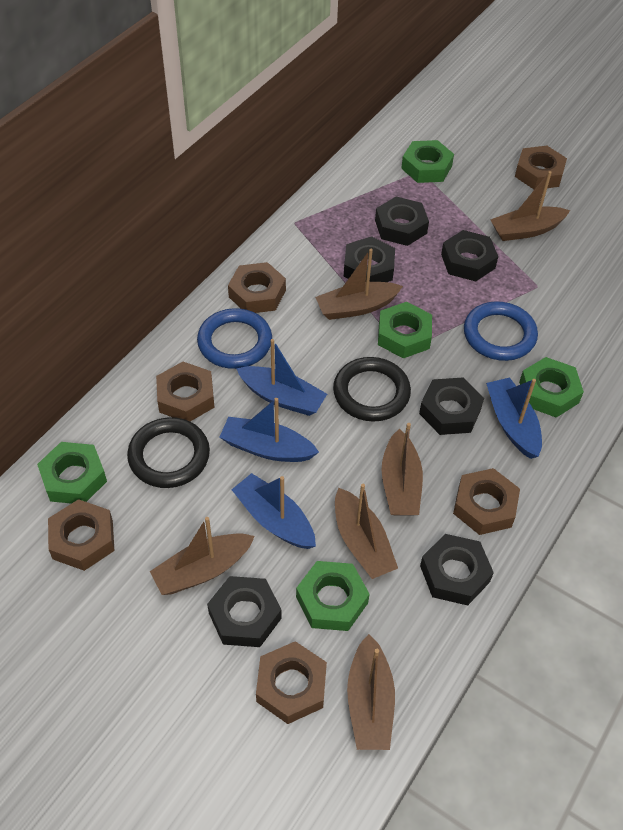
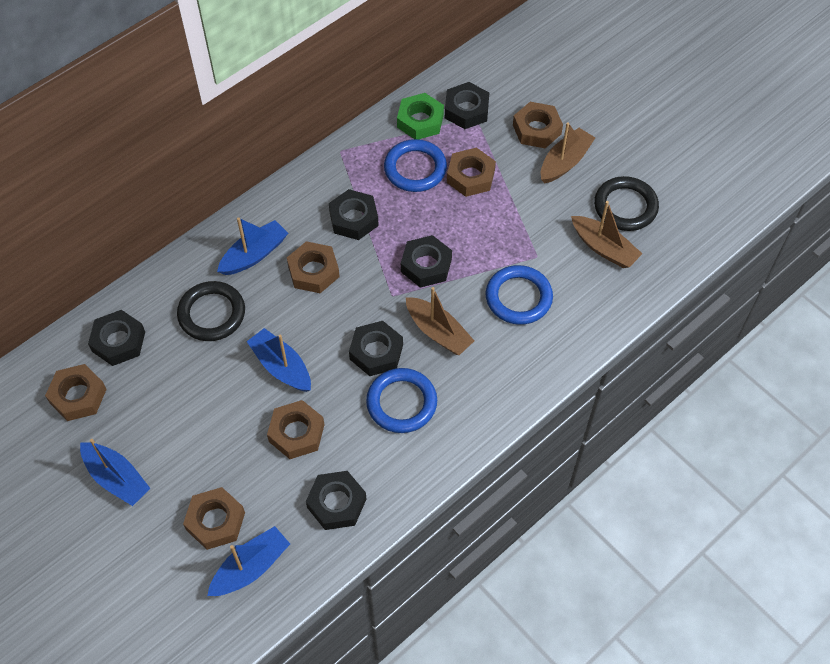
blue ring: [197,308,272,369] [464,301,538,361] = 2 -> [366,368,437,433] [384,139,447,192] [485,265,553,325] = 3
brown boat: [150,517,255,595] [315,249,403,320] [335,484,398,579] [347,634,395,750] [381,423,423,516] [490,171,570,241] = 6 -> [406,287,474,355] [541,122,595,184] [571,201,642,268] = 3
green nut: [37,442,107,504] [296,561,370,631] [378,302,432,358] [401,140,454,183] [519,357,584,418] = 5 -> [397,93,444,140] = 1

